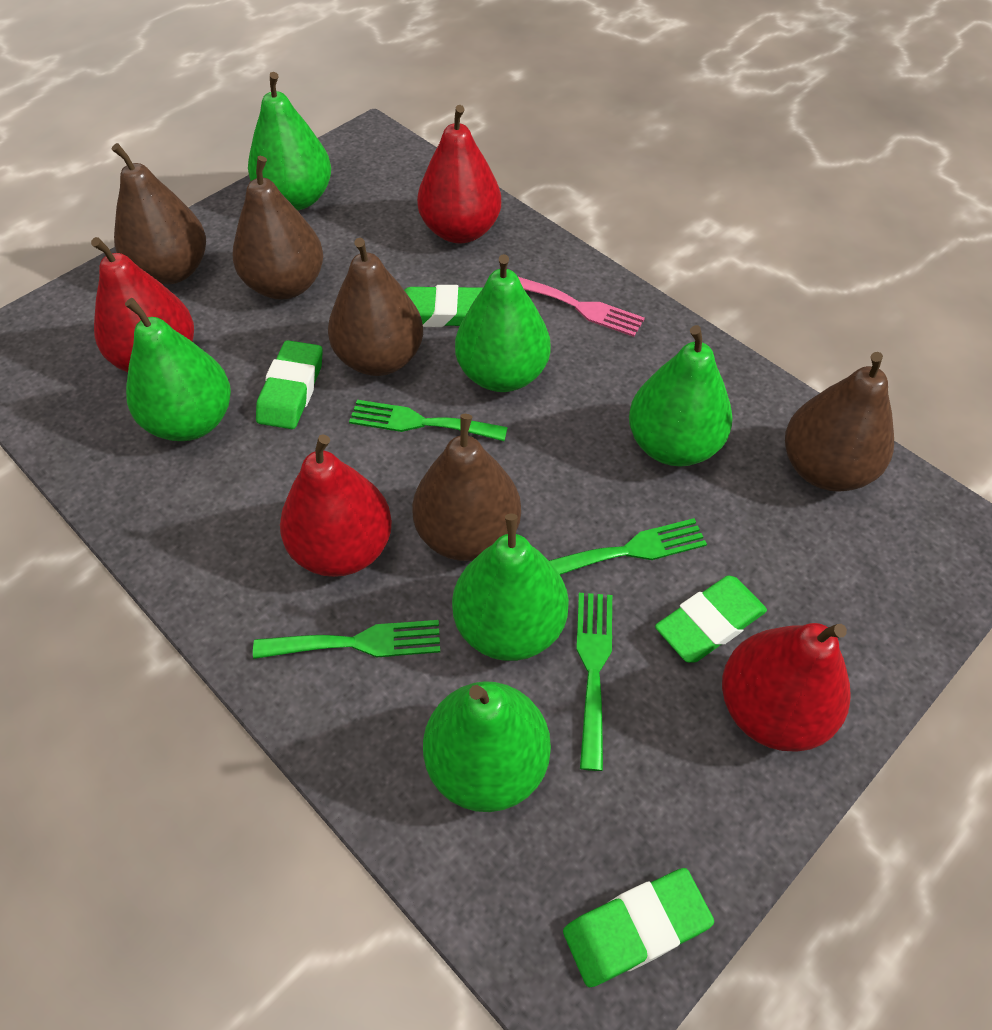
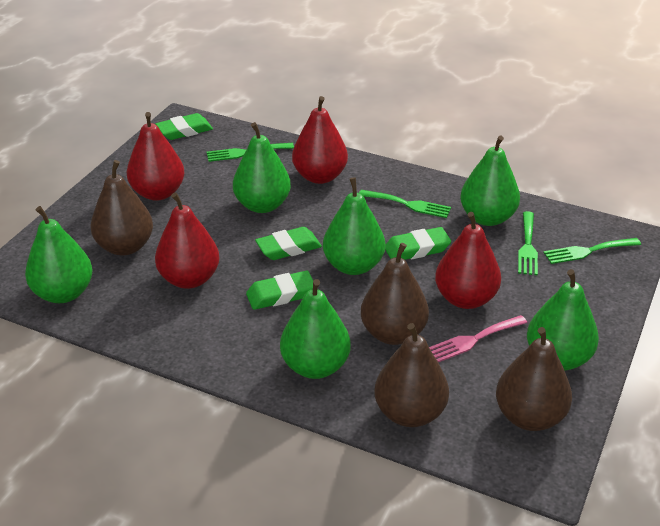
brown pear: [112,143,206,284] [233,156,323,300] [328,238,423,376] [412,414,521,561] [785,352,894,492] = 5 -> [90,160,153,256] [361,243,429,345] [374,323,449,427] [496,327,572,431] = 4

